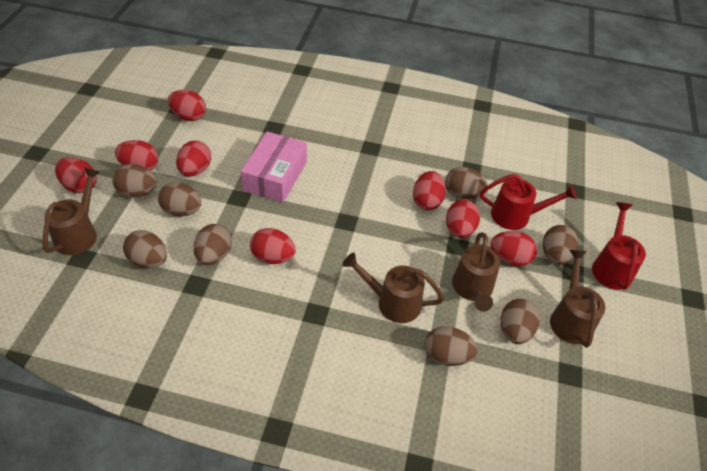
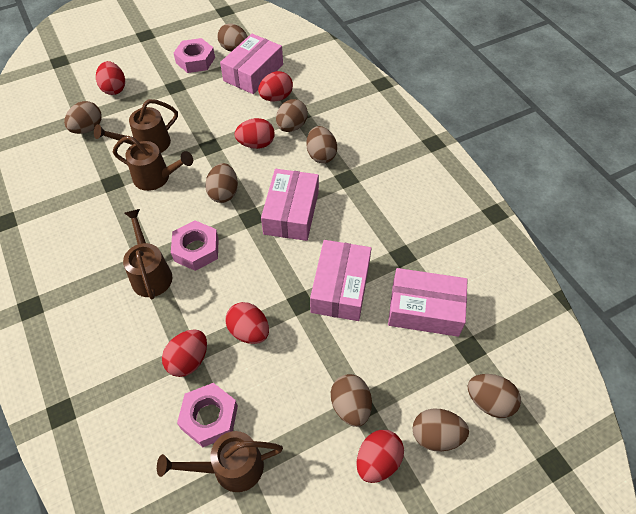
pink box: [241,132,307,203] = 1 -> [220,34,283,94] [261,169,319,241] [310,240,372,321] [388,268,468,337] = 4
pink nut: none = 0 -> [171,221,219,271] [174,38,215,73] [177,383,238,447] = 3
red egg: [55,157,97,193] [115,140,158,171] [168,90,206,121] [176,140,211,177] [250,228,296,264] [413,171,446,210] [446,200,480,238] [491,231,537,266] = 8 -> [96,61,125,95] [162,329,207,377] [225,302,269,344] [235,118,275,149] [258,71,293,101] [356,430,404,483] = 6
red watering can: [480,174,577,230] [592,202,646,290] = 2 -> none = 0

